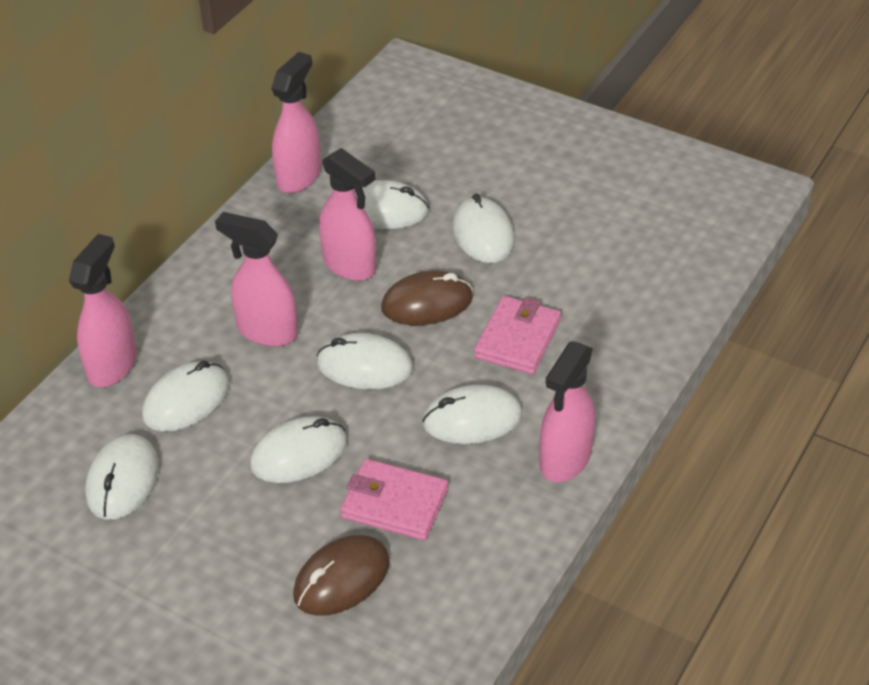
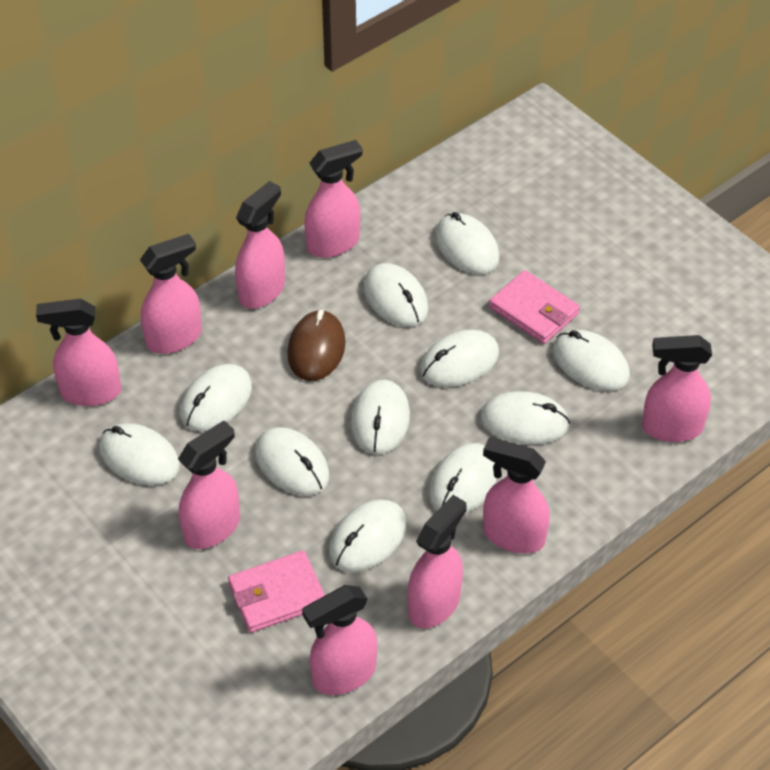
brown mouse: [293,535,390,616] [381,271,473,325] = 2 -> [287,310,346,381] = 1
pink spray bottle: [69,234,137,388] [215,212,298,347] [271,52,321,193] [319,148,376,281] [539,341,595,482] = 5 -> [36,299,121,406] [140,234,202,354] [178,421,240,549] [235,181,285,309] [302,585,377,695] [304,140,362,258] [407,495,467,629] [483,438,550,553] [642,335,712,442] = 9
white mouse: [85,434,159,520] [142,361,229,432] [250,416,347,483] [317,333,413,390] [354,180,429,229] [422,385,522,444] [453,194,515,263] = 7 -> [99,423,180,485] [180,364,252,431] [255,427,329,496] [329,499,406,572] [351,380,410,454] [364,263,428,327] [420,330,499,387] [429,443,497,514] [435,212,500,274] [480,391,570,445] [552,330,630,391] = 11

